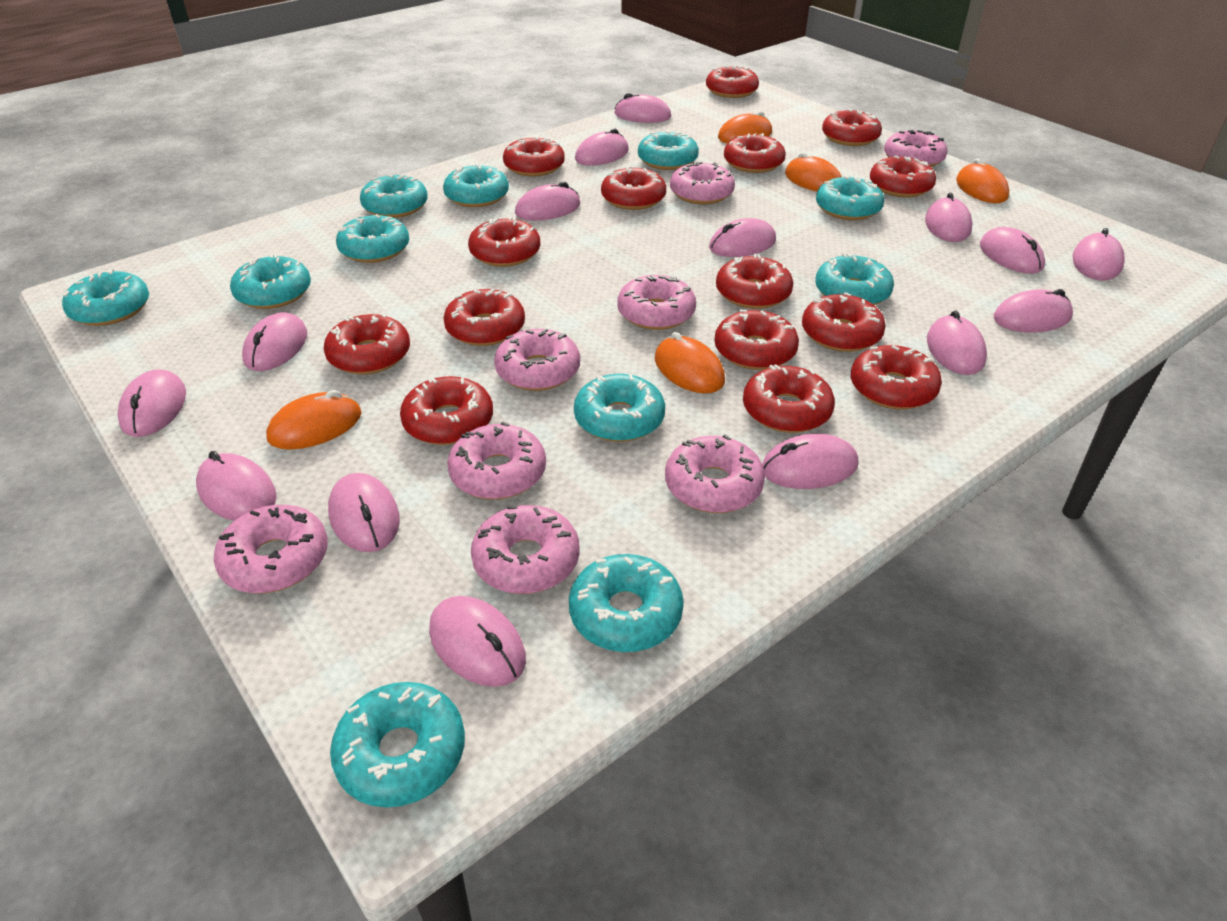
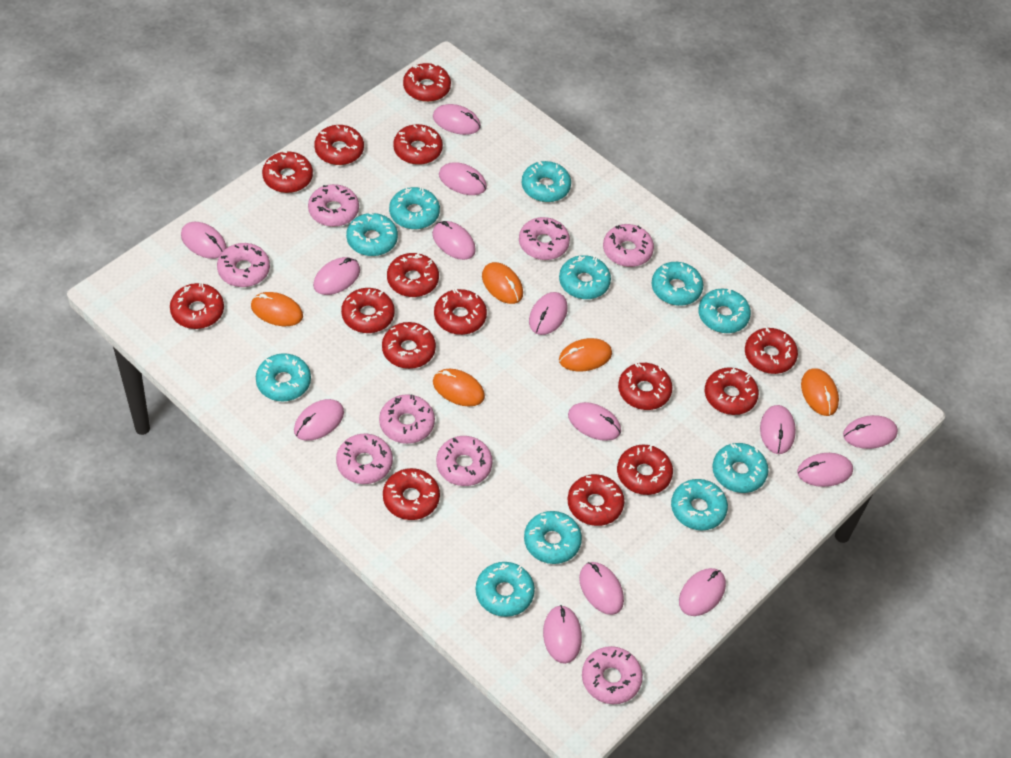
pink mouse: [117,369,186,437] [196,451,277,521] [242,312,307,371] [328,473,400,552] [429,596,526,687] [515,182,580,221] [575,129,629,166] [614,93,671,123] [709,218,776,257] [762,434,858,489] [925,193,973,242] [927,310,987,375] [980,227,1045,274] [994,289,1073,332] [1072,228,1125,281] = 15 -> [181,222,227,259] [294,399,344,441] [313,257,360,295] [432,221,476,260] [433,104,481,135] [439,162,487,195] [529,292,568,335] [543,605,582,664] [568,402,621,441] [579,562,624,615] [679,568,726,616] [760,405,796,454] [797,453,853,487] [843,415,898,449] = 14

